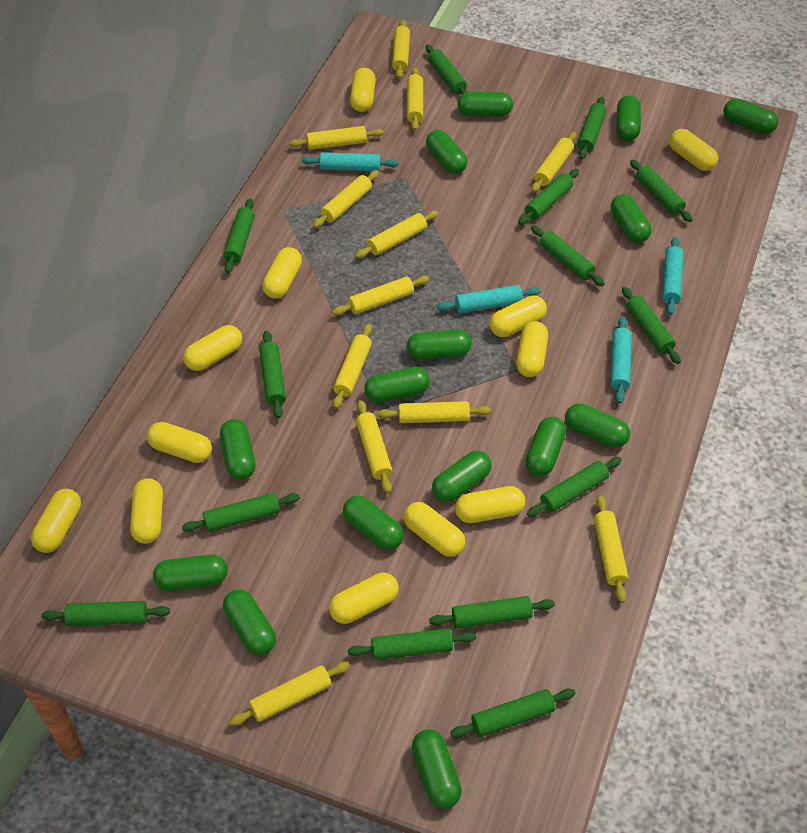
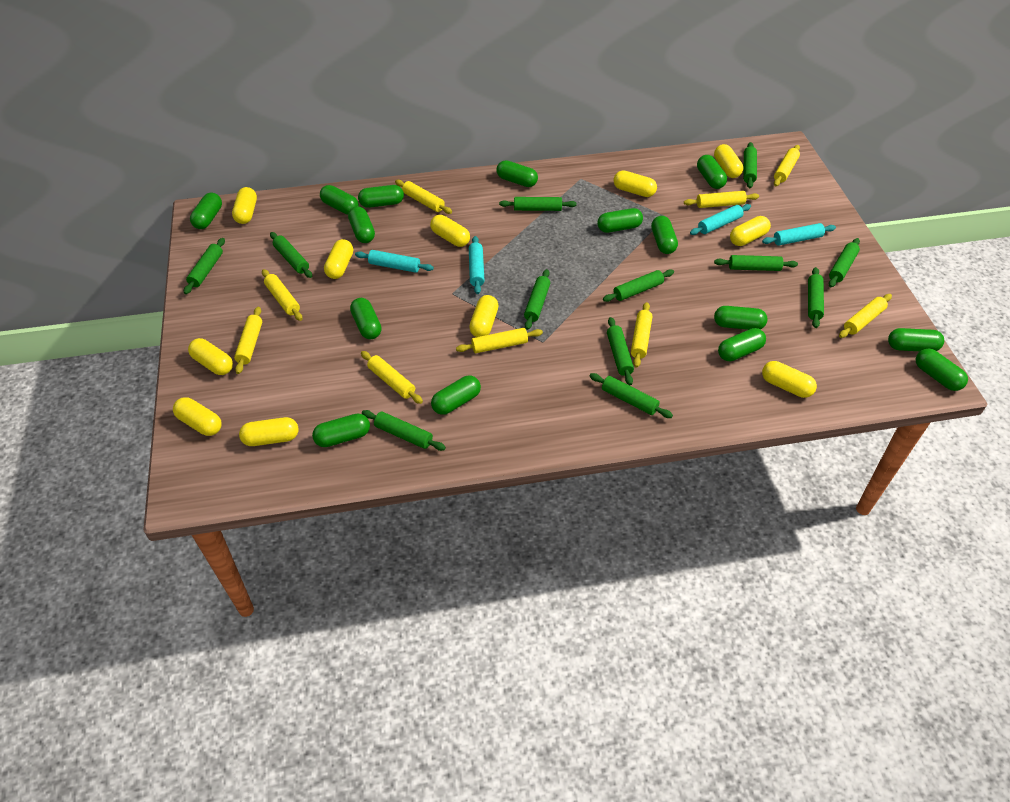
green rolling pin: [41,601,170,626] [182,493,300,532] [224,198,255,273] [259,331,286,419] [348,628,476,660] [426,44,468,95] [429,596,555,629] [450,689,575,738] [518,169,579,225] [527,457,622,517] [531,225,605,286] [578,97,606,159] [622,287,681,364] [630,160,692,222] = 14 -> [184,238,225,294] [270,232,312,278] [362,410,446,451] [499,197,577,211] [524,269,550,330] [589,373,673,418] [603,270,674,302] [607,317,634,385] [714,255,798,271] [743,142,757,188] [808,267,824,328] [828,238,860,287] = 12
yellow capsule: [31,489,81,553] [130,478,163,544] [147,422,212,463] [183,325,242,371] [262,247,302,299] [329,573,399,624] [350,68,376,112] [404,502,465,557] [455,486,525,523] [489,295,547,337] [516,321,548,377] [670,129,718,171] = 12 -> [173,397,222,436] [188,338,233,375] [232,187,257,224] [239,417,299,446] [324,239,353,279] [430,215,470,247] [469,295,498,337] [614,170,657,197] [714,144,743,178] [730,216,771,246] [762,361,817,398] = 11
yellow rolling pin: [229,662,350,726] [289,126,384,150] [313,170,379,228] [332,276,429,315] [333,324,372,409] [355,211,439,258] [356,400,392,494] [377,401,491,423] [392,20,410,79] [407,68,423,131] [531,132,576,192] [594,495,628,603] = 12 -> [234,307,262,374] [262,269,302,321] [361,351,423,404] [395,180,452,214] [456,328,543,353] [631,302,652,368] [684,191,759,208] [774,145,800,186] [839,294,892,338] = 9

